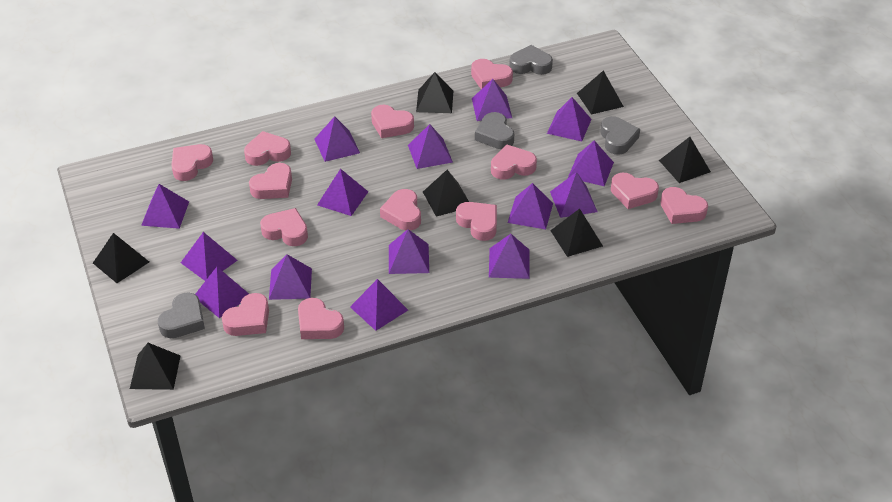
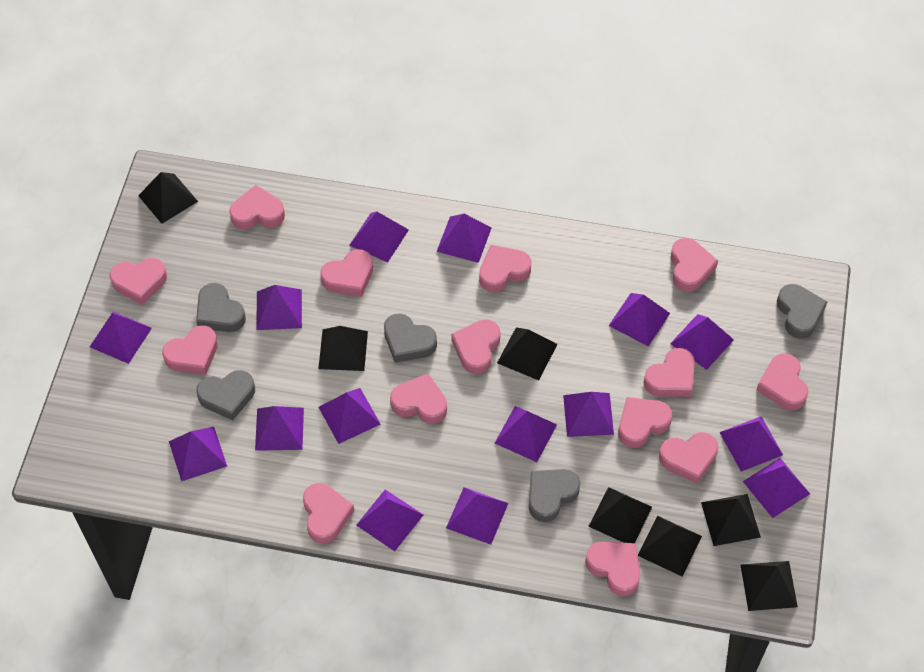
grey heart: [158,292,205,338] [475,112,514,149] [509,45,553,75] [601,116,640,155] = 4 -> [196,283,246,332] [196,370,255,420] [384,313,437,363] [529,469,580,522] [777,284,827,338] = 5
pink heart: [171,144,213,181] [222,293,269,336] [244,131,291,166] [249,163,292,199] [260,208,308,246] [298,298,344,339] [371,105,414,138] [380,189,421,231] [456,202,497,241] [471,59,513,89] [491,144,537,180] [611,173,659,209] [660,187,708,224] = 13 -> [109,258,167,305] [162,325,218,375] [229,185,285,230] [303,483,354,544] [320,249,373,297] [390,373,447,424] [451,319,501,374] [479,245,532,292] [585,541,640,596] [618,397,672,448] [644,348,695,397] [659,432,718,484] [670,238,718,292] [756,354,808,410] = 14

